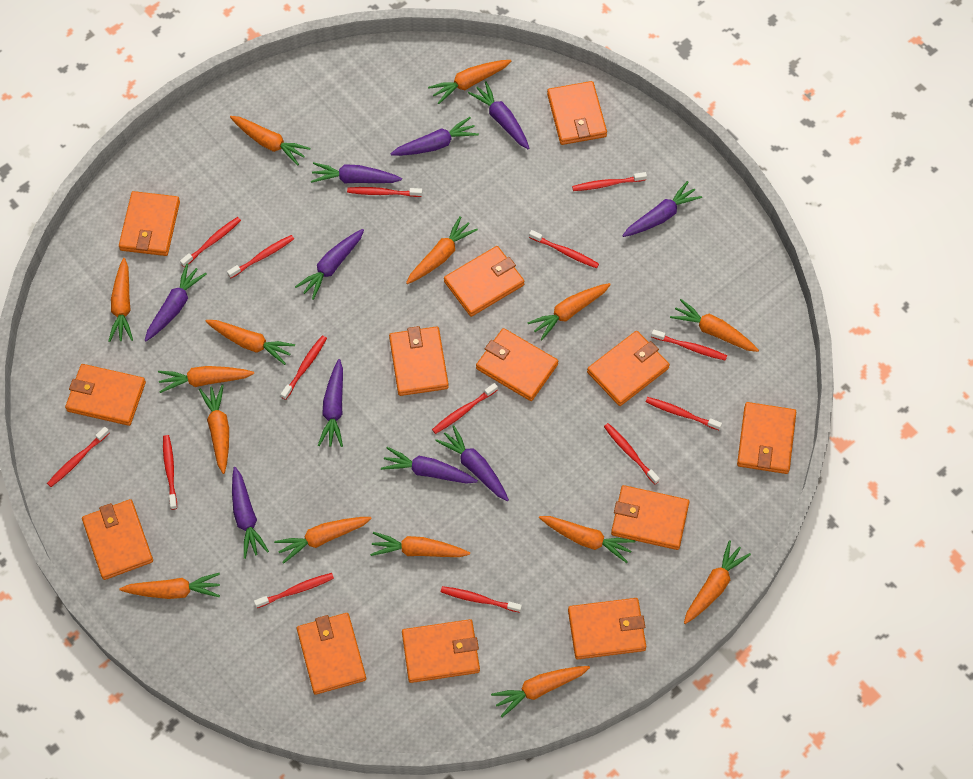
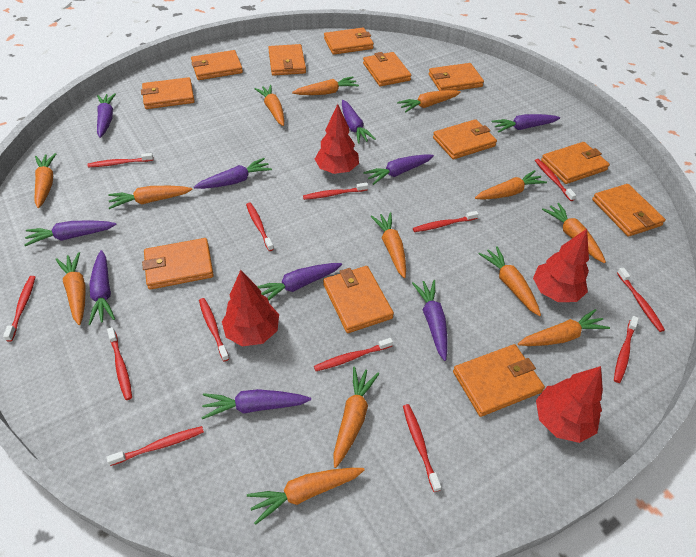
orange carrot: [108,258,133,342] [119,573,220,599] [158,366,254,393] [199,384,229,474] [205,320,295,365] [230,116,310,166] [274,517,372,564] [370,532,470,557] [406,216,478,284] [428,60,511,104] [491,666,590,717] [527,283,611,340] [539,516,635,563] [670,299,759,352] [684,540,751,624] = 15 -> [35,153,56,208] [56,252,86,325] [108,186,193,209] [247,468,365,525] [254,85,284,126] [292,77,359,95] [333,367,379,468] [370,212,406,278] [397,90,461,112] [475,170,547,200] [479,246,541,316] [518,309,610,346] [542,203,606,263] = 13
orange wallet: [65,364,146,426] [82,499,153,580] [119,191,180,256] [297,613,366,695] [389,326,449,396] [402,619,480,683] [444,246,525,317] [476,328,558,401] [547,81,607,145] [568,598,646,659] [587,331,670,406] [611,485,689,550] [737,402,796,474] = 13 -> [141,77,195,109] [142,238,214,290] [191,50,243,80] [268,44,306,76] [323,266,394,333] [324,28,374,55] [363,52,411,86] [429,63,484,91] [433,119,497,159] [453,344,545,417] [541,142,610,184] [592,184,666,237] = 12
red toothbrush: [47,427,109,487] [163,435,177,510] [180,217,241,267] [227,235,294,278] [254,573,334,608] [281,335,327,400] [347,187,422,197] [432,383,498,434] [441,586,522,613] [529,230,599,268] [572,172,647,191] [604,423,660,484] [646,397,722,430] [651,329,727,361] = 14 -> [3,276,35,342] [87,153,153,167] [107,327,132,400] [107,426,204,466] [199,298,229,362] [246,203,274,251] [303,182,368,200] [314,338,393,371] [403,404,441,492] [413,211,479,232] [535,159,576,201] [614,316,639,383] [617,267,665,332] = 13
red tree: none = 0 -> [222,270,279,346] [315,104,359,174] [533,229,589,302] [536,366,603,443] = 4

